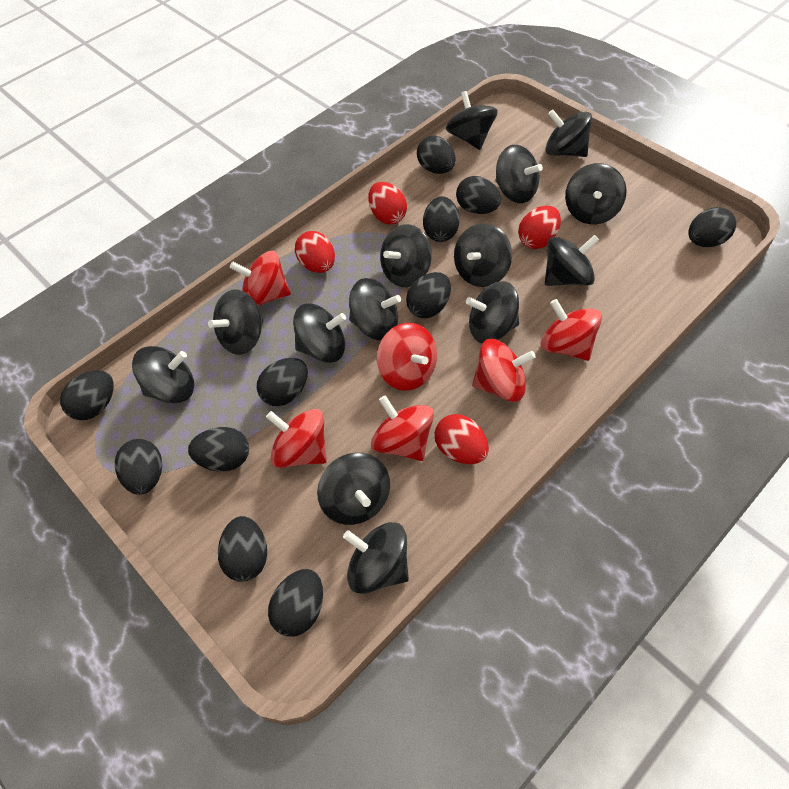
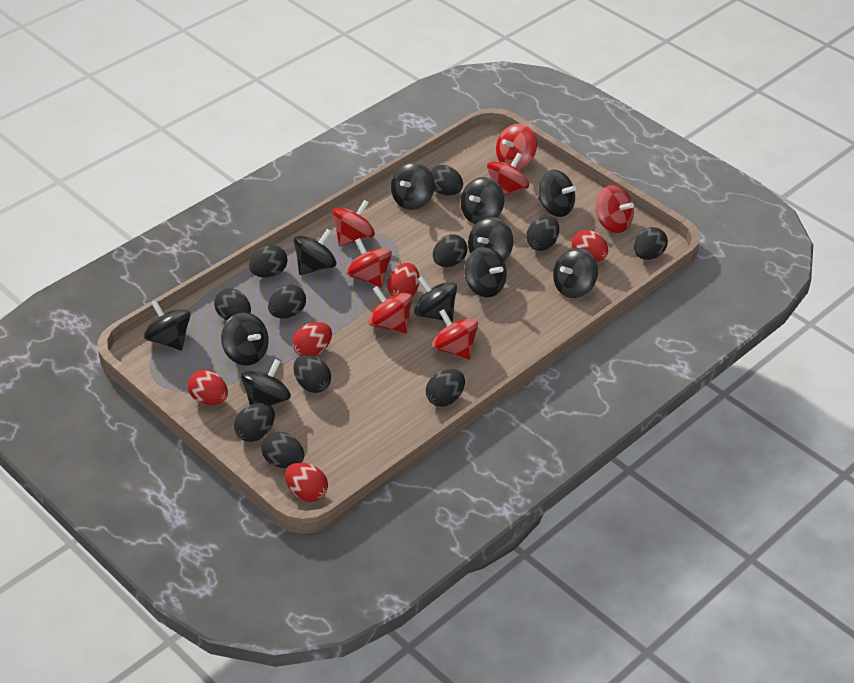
black spinning top: [132,346,194,404] [208,289,264,355] [293,304,346,363] [317,452,390,525] [343,522,409,594] [349,278,401,340] [380,224,432,287] [446,91,498,150] [454,223,512,287] [466,281,519,344] [495,145,543,203] [545,110,592,157] [545,235,599,286] [565,163,627,224] = 14 -> [144,300,191,350] [221,312,269,365] [241,359,291,406] [294,229,337,275] [391,162,435,210] [414,276,457,322] [461,177,504,224] [464,247,507,297] [468,217,513,261] [538,170,576,217] [553,248,598,298] = 11
red egg: [295,231,335,273] [368,182,407,224] [435,414,489,464] [518,205,561,249] = 4 -> [188,370,228,405] [285,463,328,502] [292,322,332,356] [387,263,419,296] [572,230,608,262] = 5
red spinning top: [230,251,291,306] [266,409,327,468] [371,395,434,461] [377,323,437,391] [472,339,536,402] [541,299,602,361] = 6 -> [332,200,375,246] [346,238,392,288] [368,286,412,334] [432,309,478,360] [487,153,529,196] [496,124,537,169] [596,185,634,233] = 7

